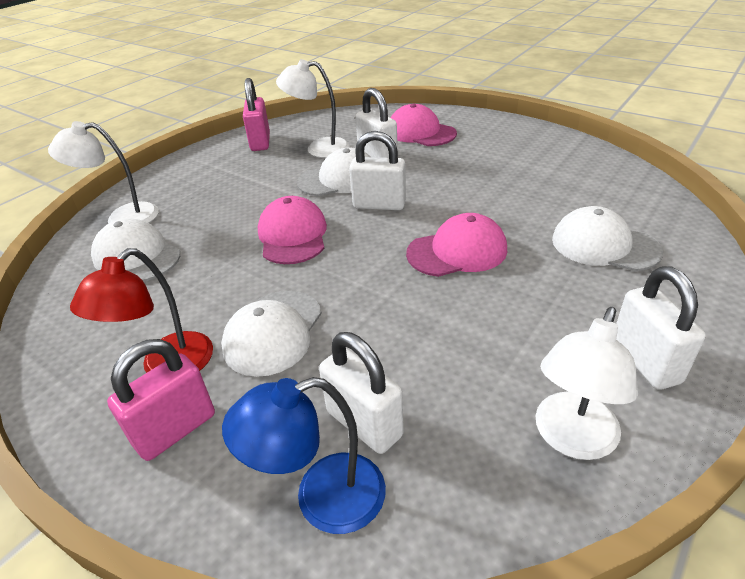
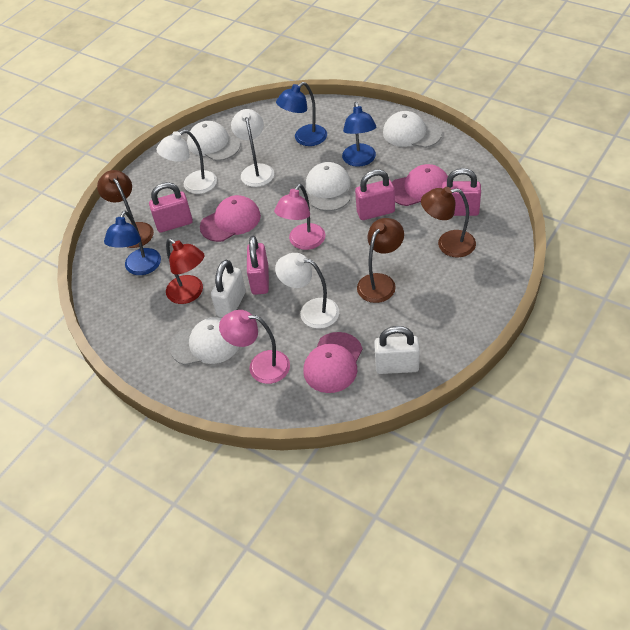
blue lamp: [222,377,386,534] = 1 -> [104,211,161,275] [276,82,327,146] [342,102,376,167] = 3
brown lamp: none = 0 -> [97,170,154,248] [357,218,404,303] [421,187,476,257] = 3
pink lamp: none = 0 -> [219,310,290,384] [274,184,325,250] = 2
pink padlock: [107,339,215,461] [243,78,270,151] = 2 -> [149,182,193,233] [247,236,269,295] [355,169,395,220] [442,168,481,216] = 4
white padlock: [319,332,404,454] [349,131,406,210] [355,88,398,158] [616,266,706,390] = 4 -> [211,260,246,318] [374,326,420,374] = 2

